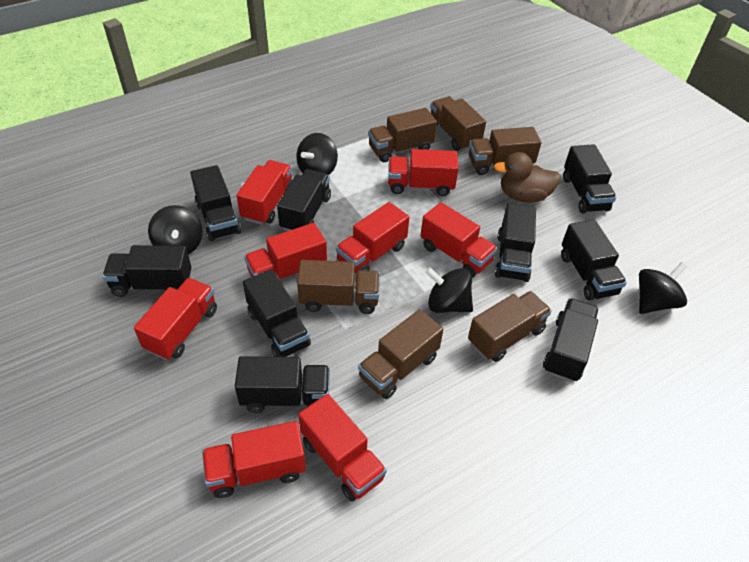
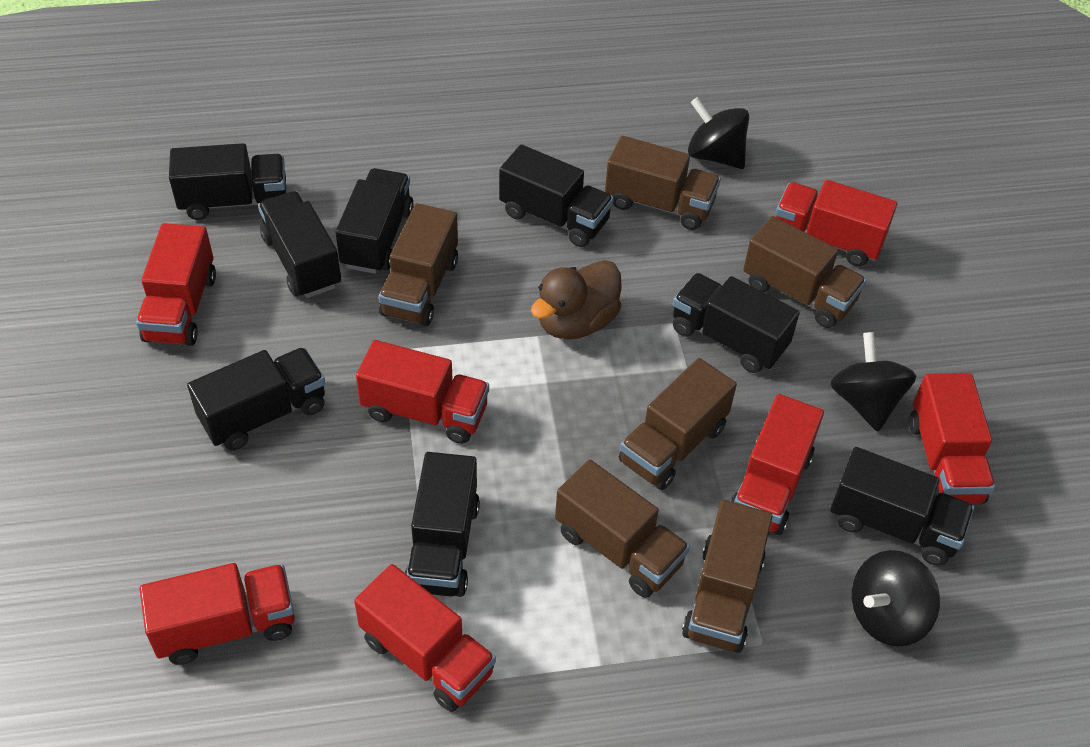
black spinning top: [148,205,203,254] [296,133,338,175] [425,267,473,313] [639,262,687,314] = 4 -> [688,97,749,169] [830,332,916,432] [852,550,940,647] = 3
black truck: [102,245,191,297] [190,165,241,241] [235,356,330,413] [243,269,311,357] [277,169,331,231] [495,203,536,282] [543,298,599,382] [561,220,627,301] [563,144,616,214] = 9 -> [169,143,286,220] [187,347,325,450] [258,191,341,298] [336,168,414,274] [405,452,480,597] [499,145,614,247] [673,273,800,373] [830,447,974,566] = 8
red truck: [134,278,217,360] [202,421,306,498] [236,160,292,225] [244,223,327,279] [298,394,387,502] [336,202,409,274] [388,149,459,196] [421,202,498,278] = 8 -> [136,223,216,346] [140,563,294,665] [354,564,496,712] [356,340,489,444] [730,394,824,535] [775,180,897,266] [909,373,995,504] = 7

